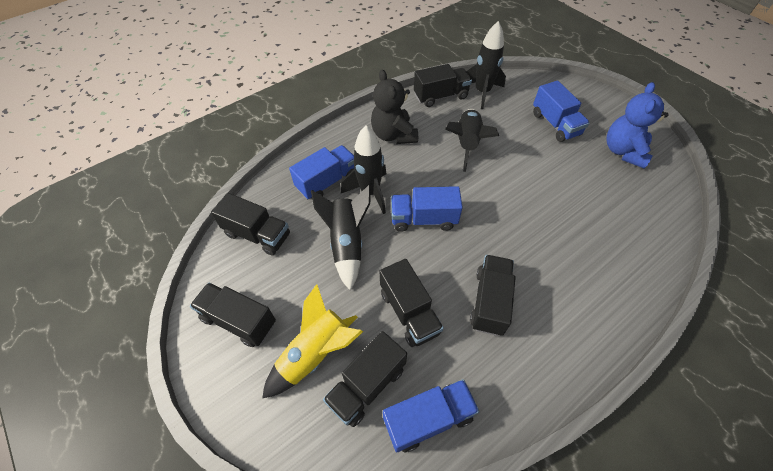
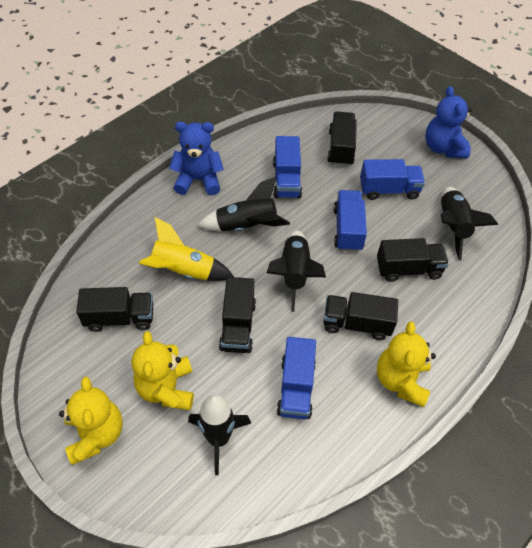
black teddy bear: [371,70,418,144] = 1 -> none = 0
black truck: [190,282,276,347] [211,193,290,255] [323,331,407,427] [379,259,444,347] [414,64,472,107] [470,255,516,336] = 6 -> [76,287,153,332] [219,277,256,353] [323,292,398,340] [327,111,357,166] [377,238,449,282] = 5
blue teddy bear: [607,82,669,169] = 1 -> [169,122,224,195] [425,86,472,158] = 2
yellow teddy bear: none = 0 -> [59,376,123,465] [132,331,194,410] [377,321,436,407] = 3

